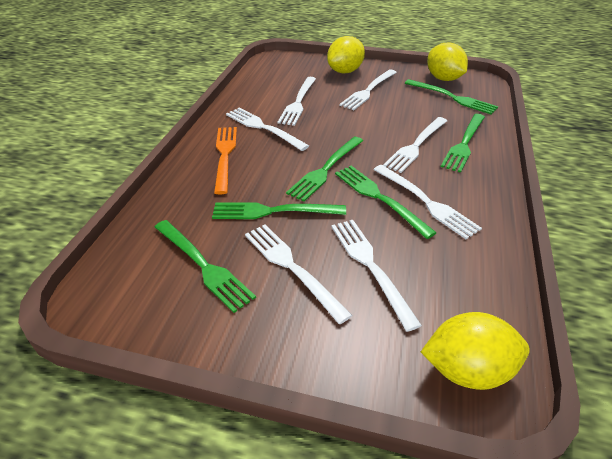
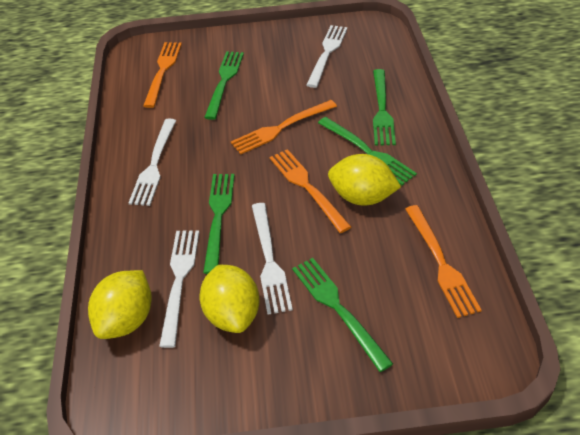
green fork: [155,220,256,313] [212,202,346,219] [286,137,363,201] [335,166,437,239] [405,79,498,114] [441,114,485,173] = 6 -> [203,174,235,274] [204,51,244,120] [292,258,393,372] [318,117,417,185] [373,69,396,145] = 5
orange fork: [214,127,237,195] = 1 -> [143,42,182,108] [231,100,337,154] [270,149,351,233] [405,205,482,318] = 4
white fork: [226,108,309,151] [245,225,352,324] [277,77,316,126] [331,220,422,332] [339,70,397,110] [373,165,482,239] [383,117,447,173] = 7 -> [129,119,176,206] [159,231,199,348] [252,203,293,315] [306,25,347,88] = 4

